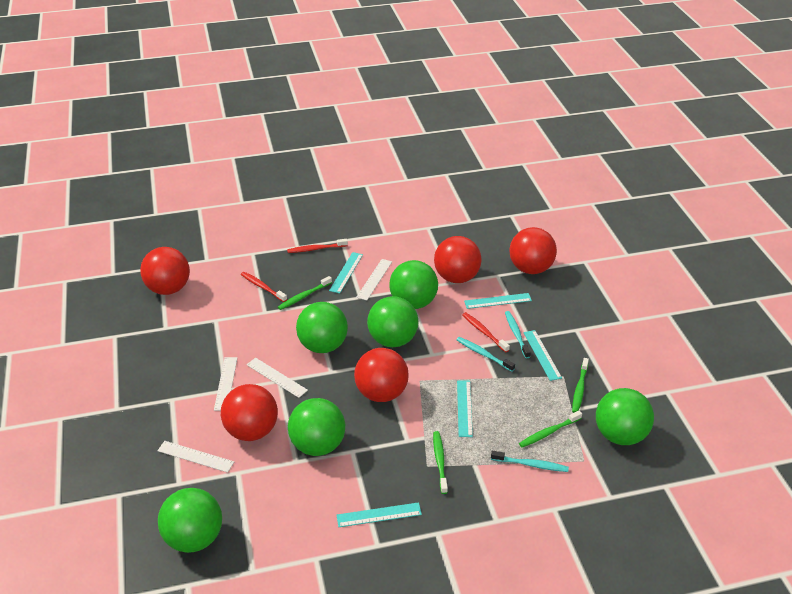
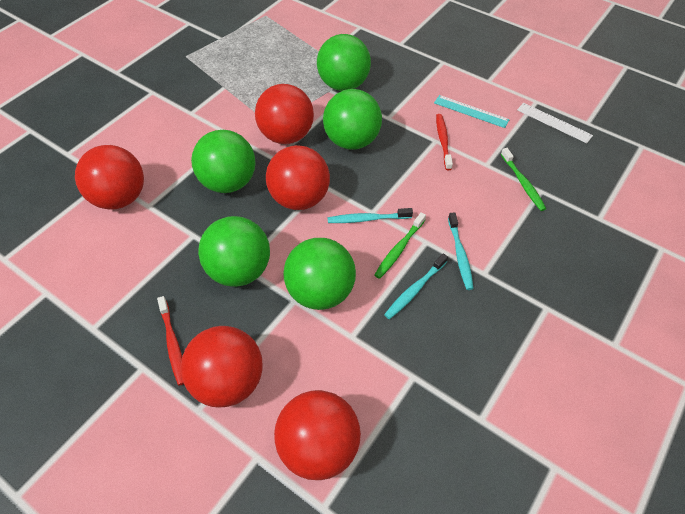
green ball: [158,488,222,553] [288,398,345,456] [296,302,348,353] [367,296,419,347] [389,260,438,309] [596,388,654,445] = 6 -> [191,130,256,193] [198,216,270,287] [283,238,356,310] [317,34,371,91] [323,89,382,150] = 5
green toothbrush: [278,276,332,310] [433,431,448,494] [519,411,582,447] [572,358,589,413] = 4 -> [374,212,426,279] [501,148,546,211] = 2
red toothbrush: [241,272,287,302] [287,239,348,253] [462,312,510,352] = 3 -> [157,296,184,386] [436,114,453,170] = 2
turquoise ruler: [329,252,363,294] [337,502,422,527] [457,380,473,437] [464,293,532,309] [524,330,562,381] = 5 -> [434,95,510,128] = 1
white ruler: [158,441,234,473] [214,357,238,411] [247,358,308,398] [356,259,392,300] = 4 -> [517,103,593,143] = 1

